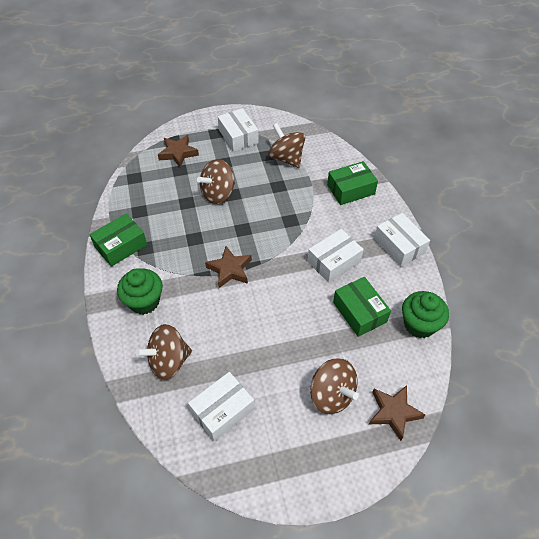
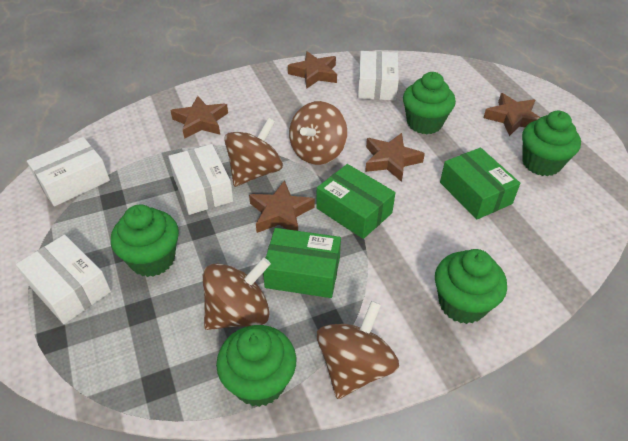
brown star: [158,135,199,167] [205,246,252,288] [369,385,426,441] = 3 -> [170,96,228,139] [249,180,315,233] [288,51,337,89] [365,133,425,182] [484,93,541,136] = 5
green cupcake: [117,269,163,315] [402,291,449,338] = 2 -> [111,205,179,277] [216,325,296,407] [403,72,456,134] [435,249,507,324] [522,111,581,176] = 5

